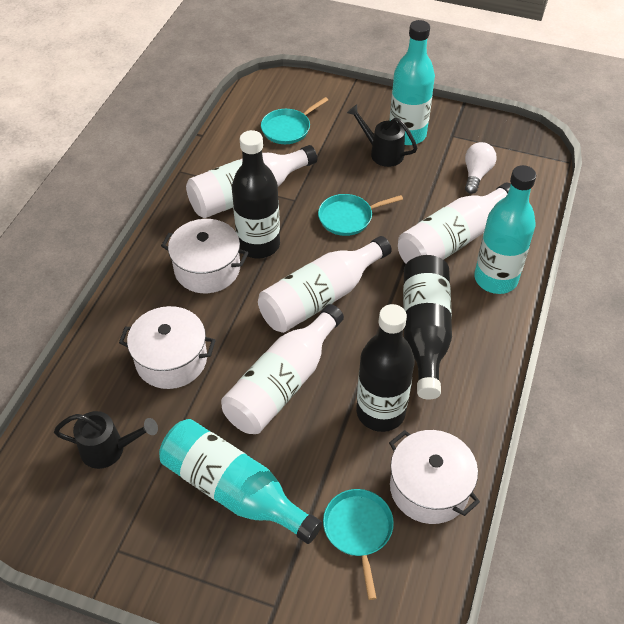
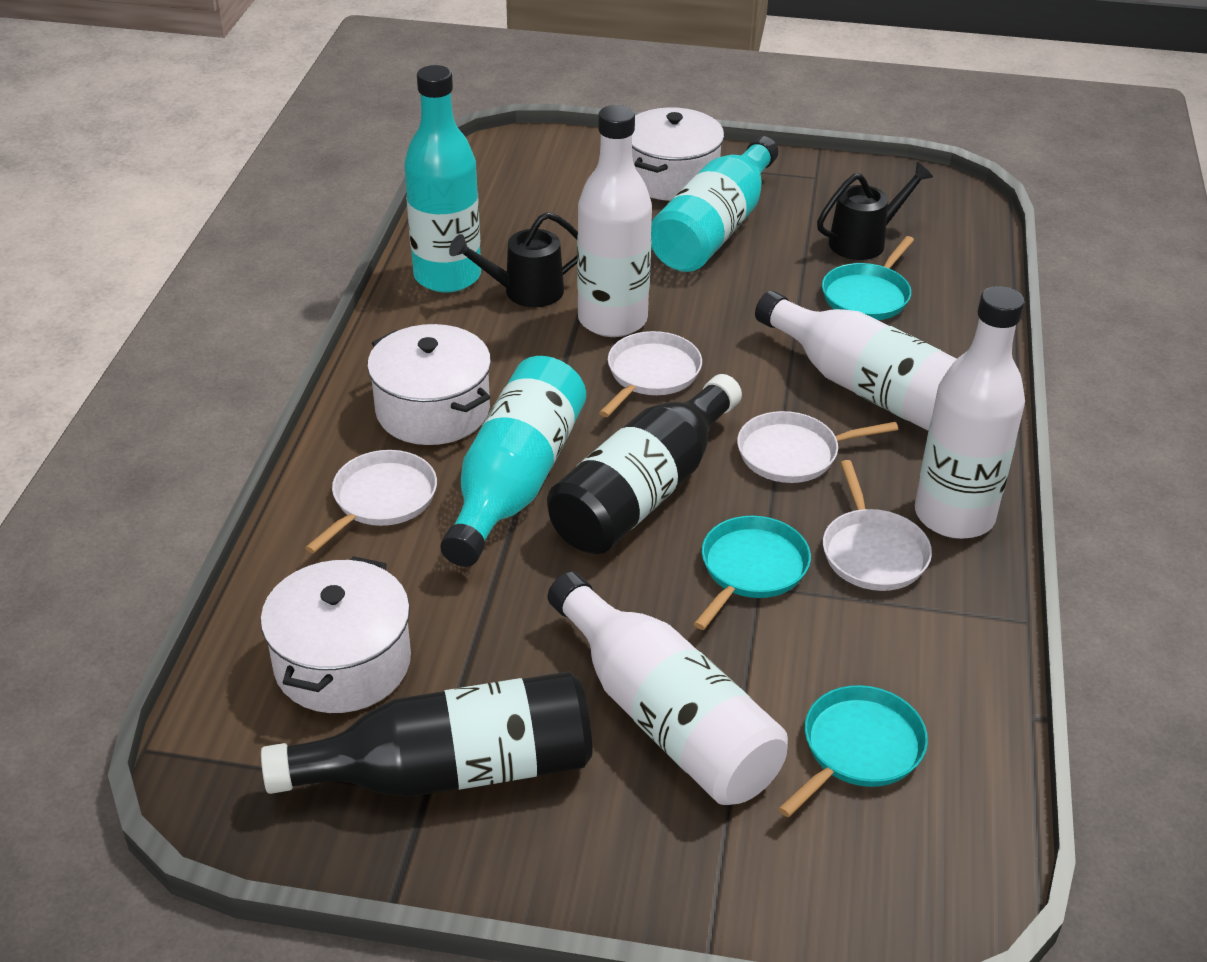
black bottle: [232,130,280,258] [356,304,415,432] [403,255,452,400] = 3 -> [261,671,592,797] [547,374,742,554] = 2
white light bulb: [465,142,497,194] = 1 -> none = 0
white pan: none = 0 -> [305,450,437,553] [599,331,702,417] [737,411,898,483] [823,460,932,591] = 4

